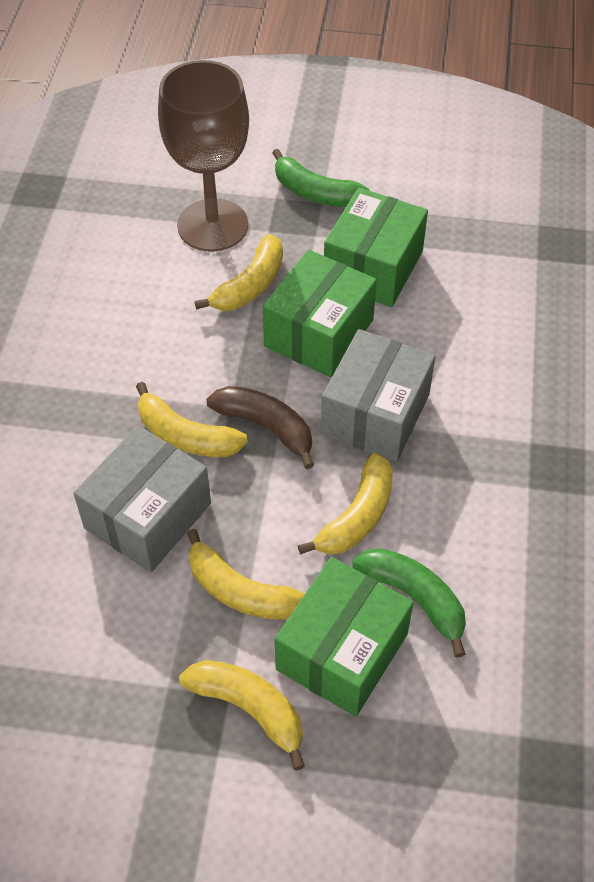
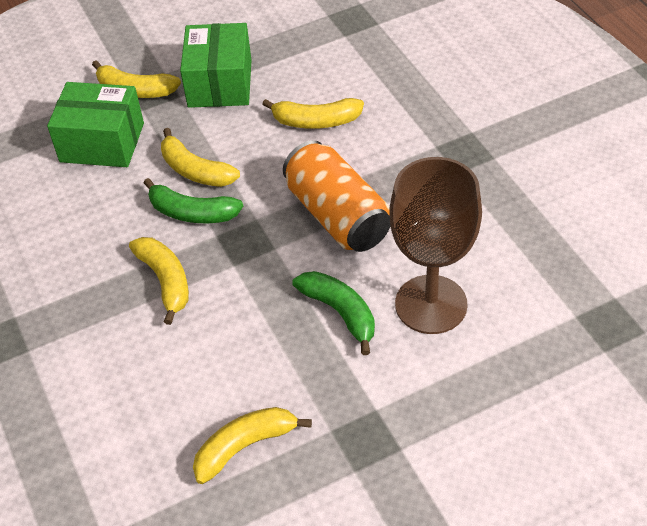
brown banana: [206,386,314,469] = 1 -> none = 0
green box: [263,250,377,377] [275,557,414,717] [324,188,428,307] = 3 -> [47,82,144,167] [180,23,252,108] = 2
grey box: [73,426,211,572] [321,329,436,462] = 2 -> none = 0
orange can: none = 0 -> [283,140,390,252] = 1

